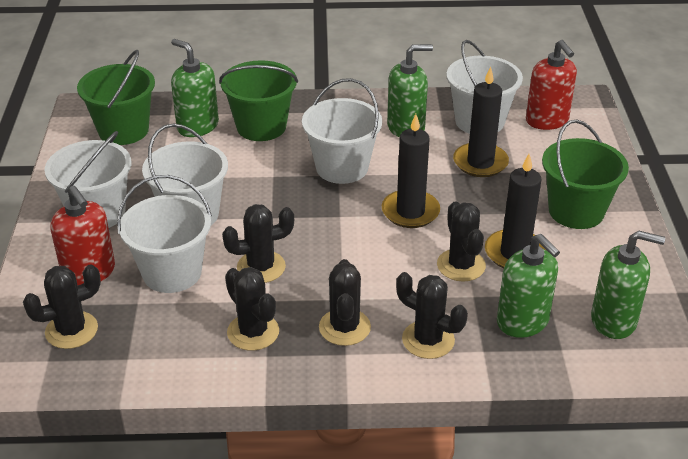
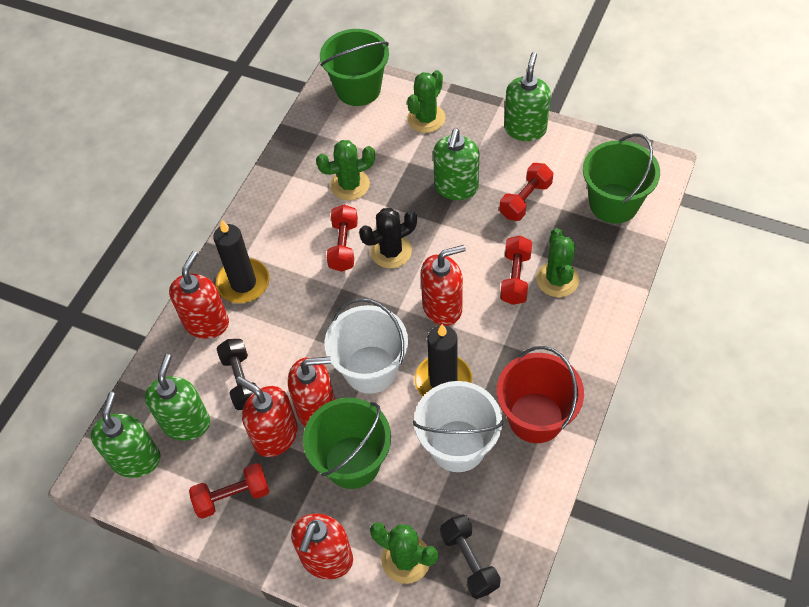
black cactus: [23,265,101,349] [222,204,294,283] [225,267,279,351] [319,259,371,346] [396,272,468,359] [437,201,486,282] = 6 -> [359,208,417,269] = 1
black candle: [382,114,440,228] [453,67,509,177] [485,154,546,268] = 3 -> [213,220,269,303] [415,324,472,397] = 2
black dumbbell: none = 0 -> [216,339,257,410] [440,514,501,599] = 2
green cactus: none = 0 -> [316,140,375,200] [370,522,438,584] [407,70,446,133] [536,228,579,297] = 4
red bucket: none = 0 -> [497,346,584,443] = 1
red dumbbell: none = 0 -> [189,463,269,519] [327,205,358,272] [499,163,553,221] [500,236,532,305] = 4
red soap dispenser: [51,186,115,285] [526,40,577,130] = 2 -> [169,251,229,339] [236,376,298,457] [288,356,335,427] [291,513,353,579] [421,245,466,326] = 5
white bucket: [45,131,131,228] [117,175,212,293] [142,124,228,225] [302,78,382,184] [446,40,523,134] = 5 -> [325,298,408,394] [413,381,504,472] = 2

